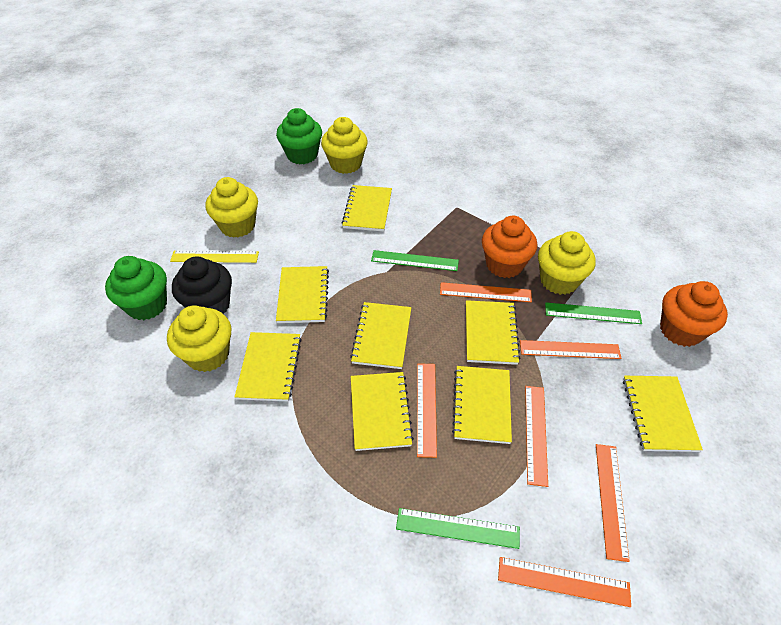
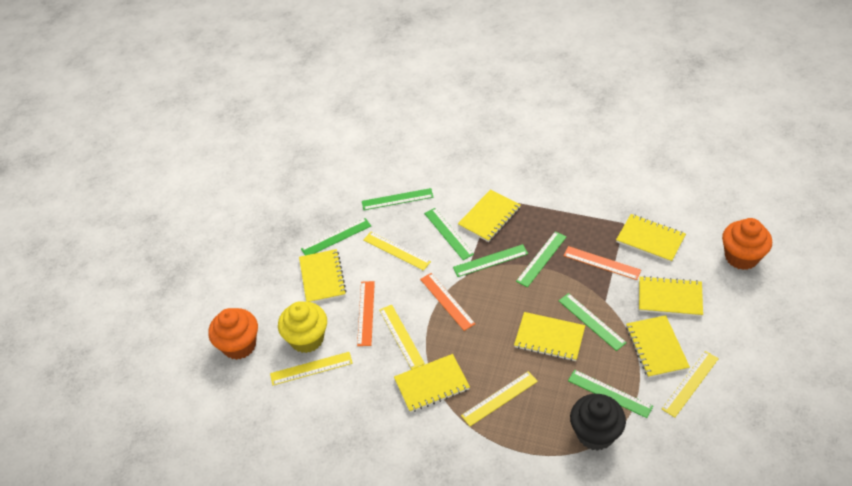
green cupcake: [105,256,167,320] [276,108,322,164] = 2 -> none = 0
green ruler: [371,250,459,271] [396,508,520,549] [545,302,642,324] = 3 -> [301,218,371,255] [362,188,433,210] [424,208,474,260] [453,244,528,277] [516,231,566,287] [559,293,627,351] [568,370,653,418] = 7
orange ruler: [417,363,437,458] [440,282,532,302] [498,557,631,607] [520,340,622,359] [525,386,548,487] [596,444,630,562] = 6 -> [357,281,375,346] [420,273,475,331] [563,246,641,280] = 3
yellow cupcake: [167,305,231,372] [205,177,258,238] [321,117,368,174] [538,231,596,295] = 4 -> [278,301,327,353] = 1
yellow notebook: [235,332,302,401] [276,266,329,323] [342,185,392,231] [350,302,411,369] [351,372,414,451] [452,366,512,444] [466,300,520,365] [623,376,703,452] = 8 -> [299,249,347,303] [394,354,470,413] [458,189,521,242] [514,312,585,361] [616,214,686,263] [626,315,690,378] [639,276,703,317] = 7
yellow ruler: [170,250,259,263] = 1 -> [270,352,353,385] [363,232,431,271] [379,305,425,370] [461,371,538,426] [662,351,719,417] = 5

